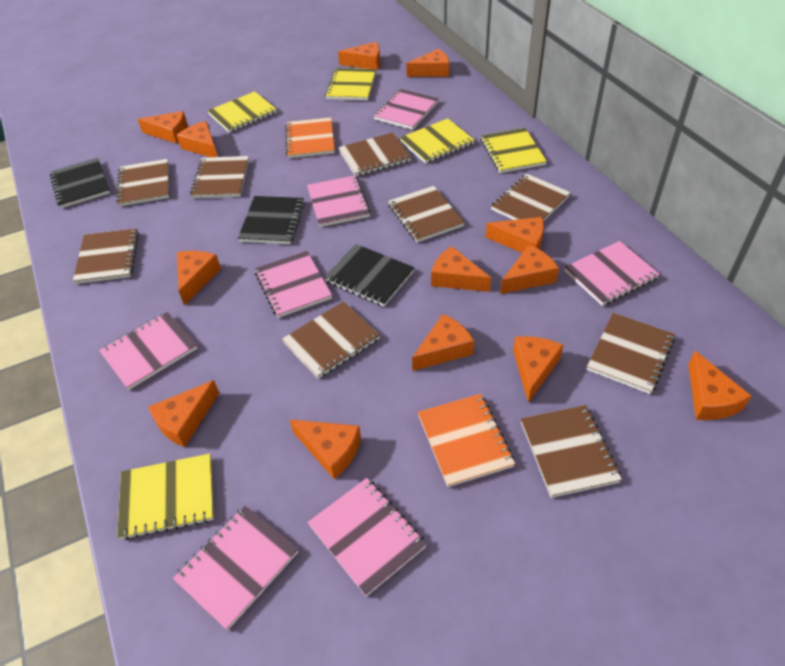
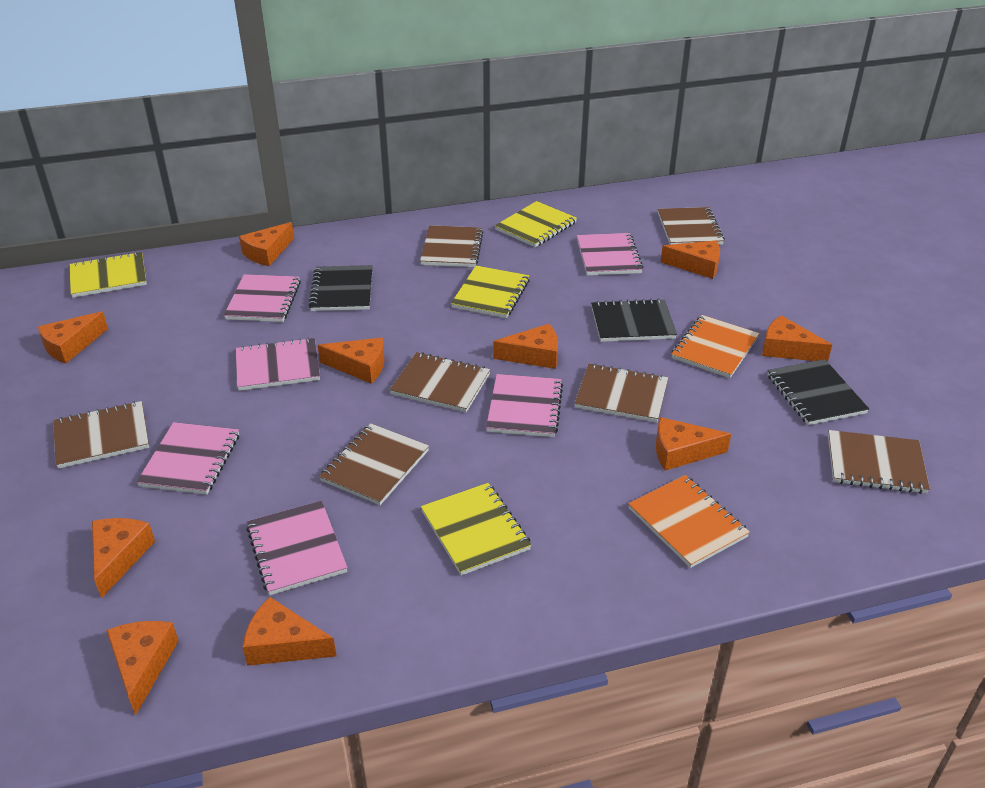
brown notebook: [73,228,139,284] [116,159,169,206] [190,156,249,198] [282,301,380,379] [339,132,411,176] [388,186,465,242] [491,174,571,222] [521,405,622,498] [587,313,675,394] = 9 -> [53,401,149,469] [319,423,429,505] [390,352,490,412] [420,225,483,267] [575,363,668,423] [658,207,725,245] [828,430,930,494] = 7
orange cheese: [138,111,188,144] [148,380,219,447] [177,121,218,157] [177,251,221,305] [290,420,361,479] [338,42,380,70] [406,49,449,77] [412,314,474,371] [431,246,491,292] [486,217,544,253] [500,245,559,294] [513,336,563,403] [688,351,752,420] = 13 -> [38,311,108,363] [92,518,155,598] [106,621,178,715] [239,222,294,266] [243,597,336,666] [318,338,384,384] [493,324,558,369] [656,417,731,471] [661,241,720,279] [762,315,832,362] = 10
pink notebook: [99,312,198,390] [173,506,298,630] [255,251,332,318] [307,175,371,227] [307,478,427,597] [374,89,439,130] [564,241,660,306] = 7 -> [137,422,239,495] [224,274,301,322] [236,337,320,391] [246,501,348,595] [486,374,563,437] [577,233,644,276] = 6
yellow notebook: [117,454,214,540] [208,91,277,132] [325,68,376,100] [400,118,475,164] [481,128,547,173] = 5 -> [69,252,147,298] [421,483,532,576] [451,266,530,318] [495,201,577,247] = 4

